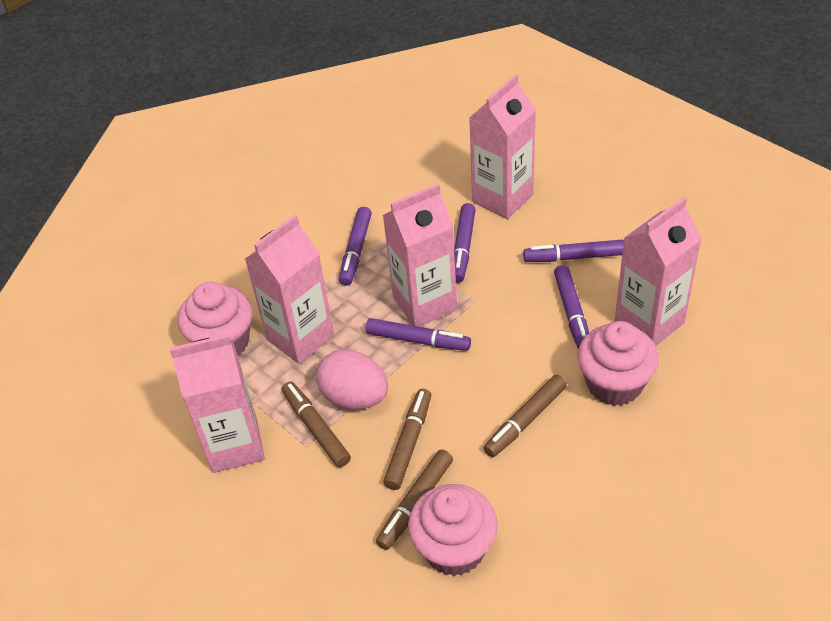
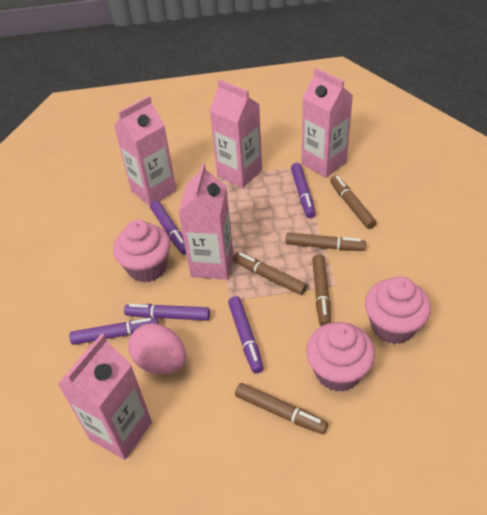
brown marker: [282,382,351,467] [376,449,453,550] [383,389,431,490] [484,375,567,457] = 4 -> [233,252,307,295] [235,383,328,434] [286,232,366,251] [312,254,331,326] [330,176,376,229] = 5

